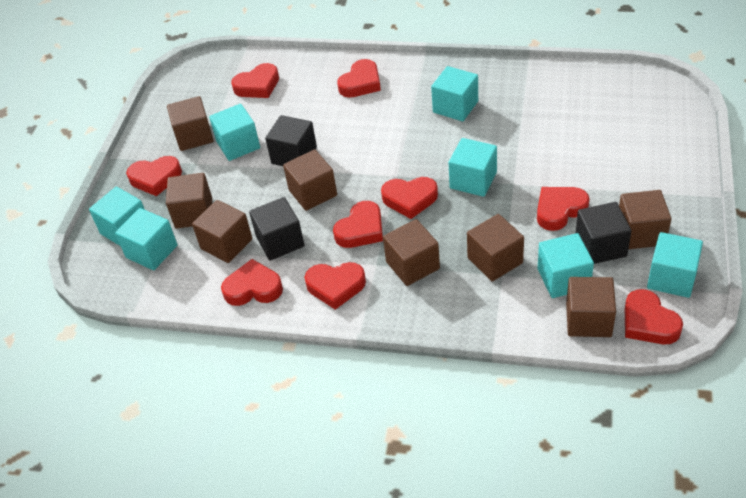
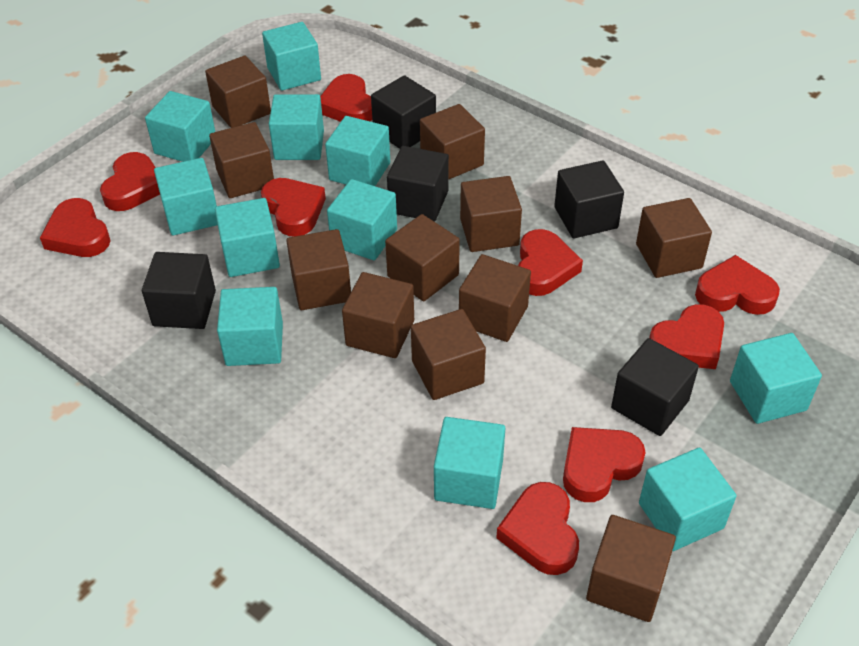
black cube: [249,197,304,261] [265,115,317,166] [576,202,632,264] = 3 -> [142,252,216,329] [371,75,436,149] [387,146,449,222] [554,160,624,238] [611,338,699,436] = 5
brown cube: [166,173,212,229] [167,96,214,151] [192,200,252,263] [283,149,337,211] [383,219,440,286] [467,214,524,281] [566,277,616,337] [619,190,671,249] = 8 -> [205,56,271,128] [209,122,274,198] [286,229,351,310] [342,272,414,358] [385,214,460,301] [411,309,486,400] [420,104,485,179] [459,254,531,342] [460,176,522,252] [586,515,676,622] [636,198,712,278] = 11
turquoise cube: [89,187,145,246] [115,208,178,270] [209,104,260,161] [431,66,478,121] [449,138,497,197] [538,233,594,298] [647,232,703,298] = 7 -> [145,91,215,162] [154,158,218,236] [215,198,280,277] [217,287,283,366] [262,22,321,91] [269,94,324,160] [325,116,390,186] [327,179,397,260] [434,417,505,509] [639,448,737,551] [730,333,822,424] = 11

